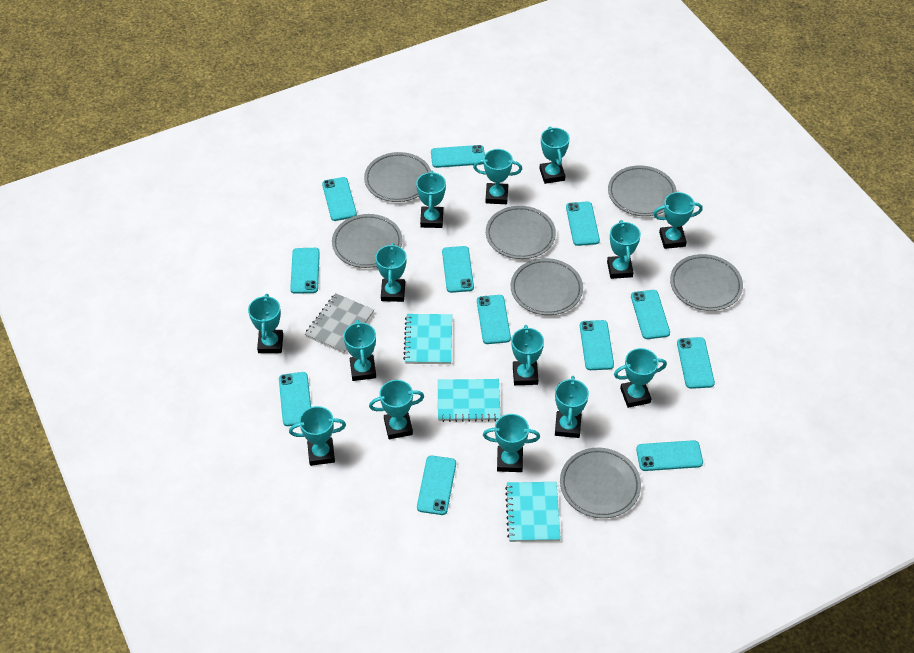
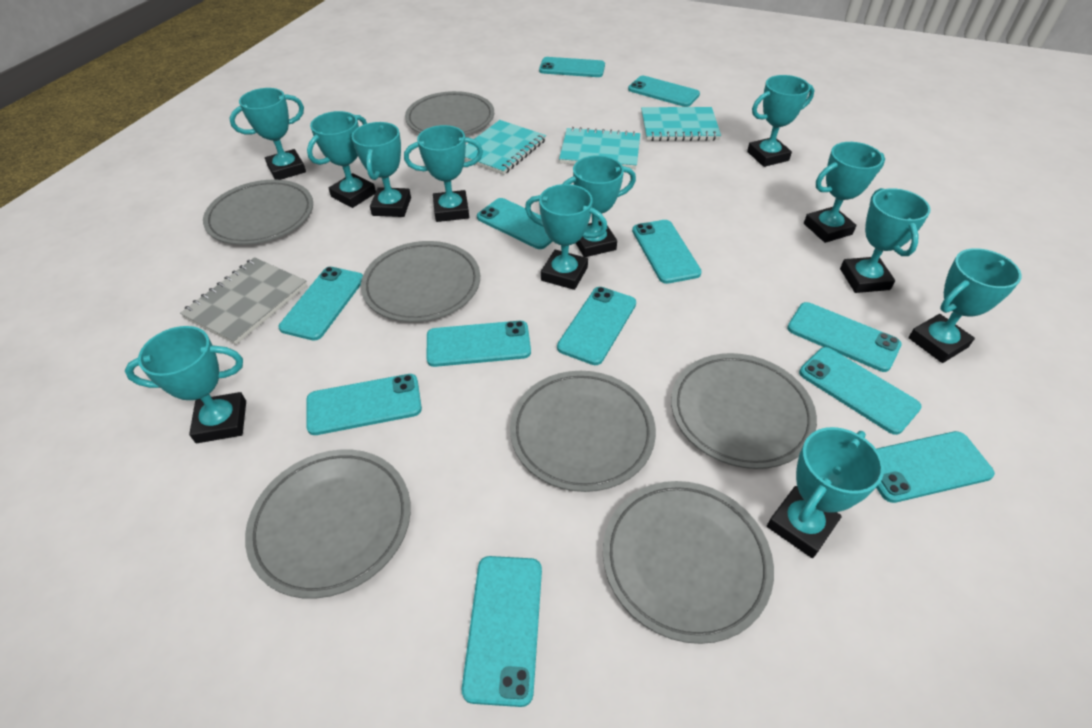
turquoise trophy: [248,294,283,353] [289,406,346,466] [344,320,376,381] [369,380,424,439] [375,243,407,302] [416,171,446,228] [473,149,522,204] [483,414,540,472] [511,325,544,385] [539,127,570,184] [555,376,589,438] [607,220,641,279] [614,348,667,408] [653,192,703,249] = 14 -> [125,326,246,443] [229,88,306,180] [307,111,376,208] [351,122,411,217] [404,125,483,222] [525,184,607,290] [563,155,636,257] [747,75,814,167] [767,427,884,558] [804,142,885,243] [840,188,931,293] [908,248,1022,363] = 12

